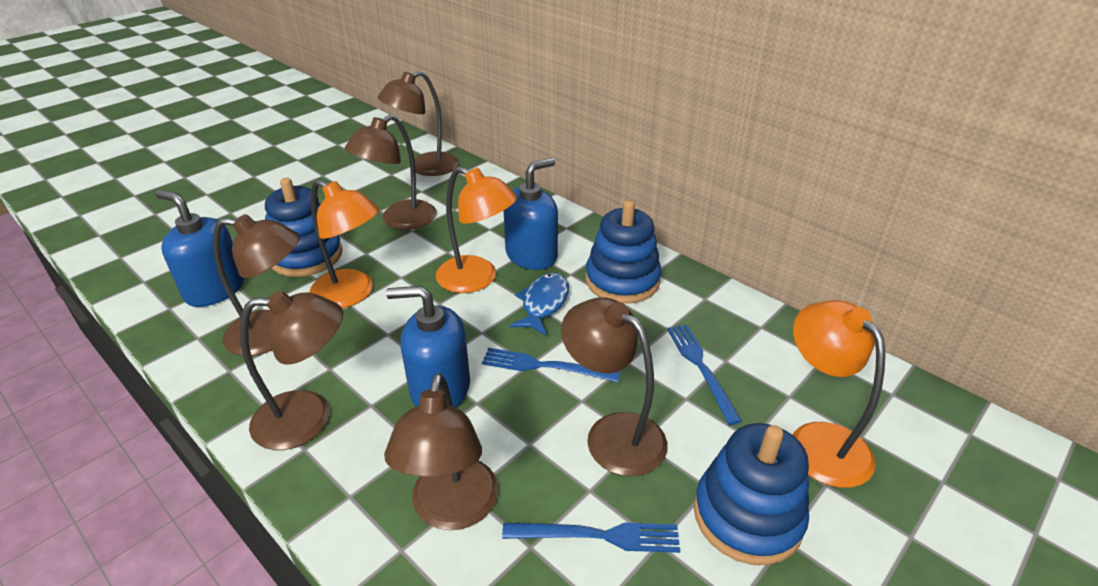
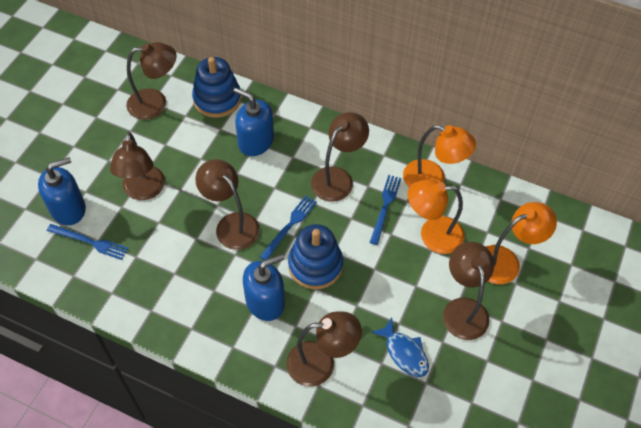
blue stacking toy: [265,178,343,277] [585,200,661,303] [694,423,809,565] = 3 -> [192,57,241,118] [288,224,343,289] = 2

